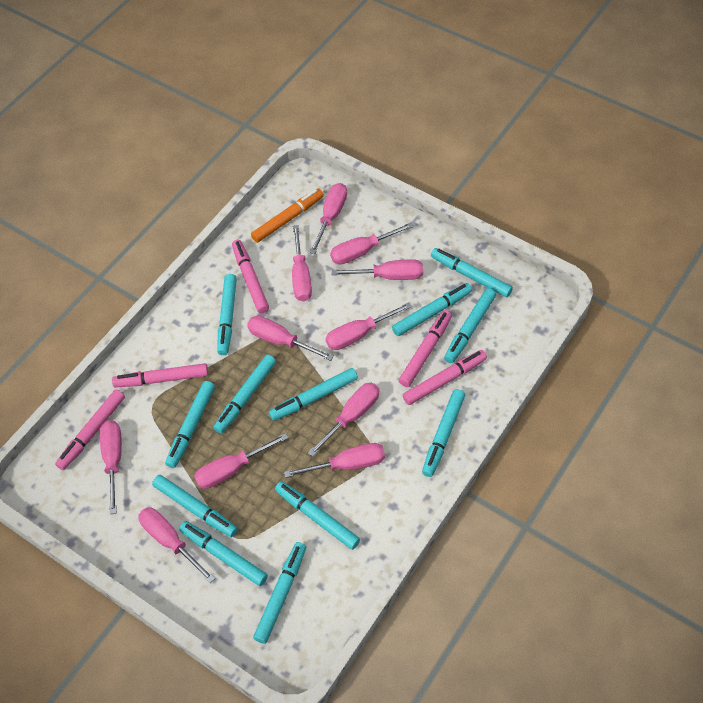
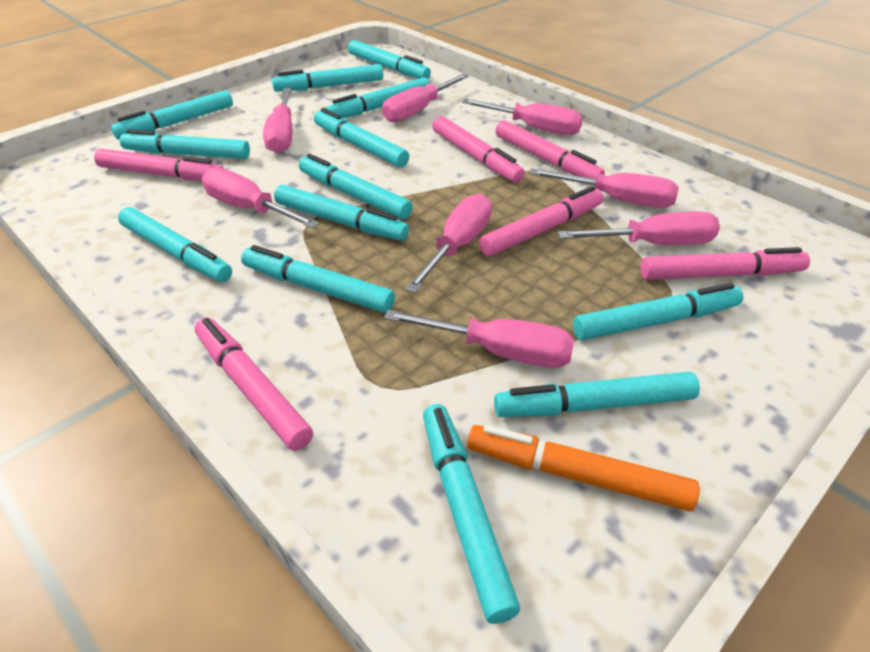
pink marker: [55,389,125,470] [112,363,208,388] [232,240,269,313] [399,310,452,387] [403,350,487,405] = 5 -> [94,149,224,181] [195,318,313,451] [432,116,525,183] [479,186,604,256] [495,120,605,179] [641,247,810,280] = 6
pink screwdriver: [100,420,122,514] [138,507,215,583] [194,433,288,489] [247,316,334,361] [284,443,385,478] [292,225,312,301] [308,383,379,457] [310,183,347,254] [326,302,412,350] [330,222,414,264] [332,260,423,280] = 11 -> [202,168,320,228] [263,88,293,154] [382,74,469,122] [384,310,574,368] [405,193,492,293] [462,99,583,135] [529,168,679,208] [558,211,720,245] = 8
turquoise marker: [152,475,238,537] [165,381,215,468] [179,521,268,586] [213,355,276,433] [217,274,237,355] [253,542,306,644] [269,368,358,421] [275,481,360,550] [392,283,472,336] [422,389,465,477] [431,248,513,297] [444,288,496,363] = 12 -> [111,90,233,140] [118,207,232,282] [120,129,250,159] [241,245,395,313] [272,64,383,92] [274,185,409,241] [299,154,413,219] [314,108,409,167] [325,77,429,118] [348,40,431,79] [423,404,520,624] [494,372,700,417] [573,283,743,340] = 13

